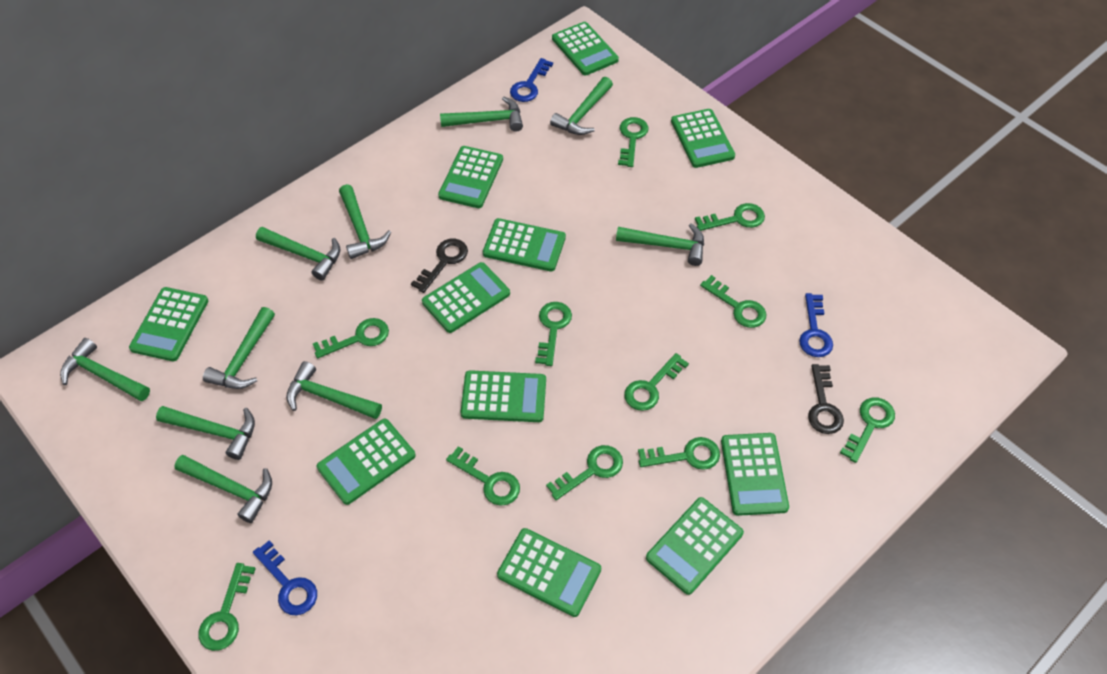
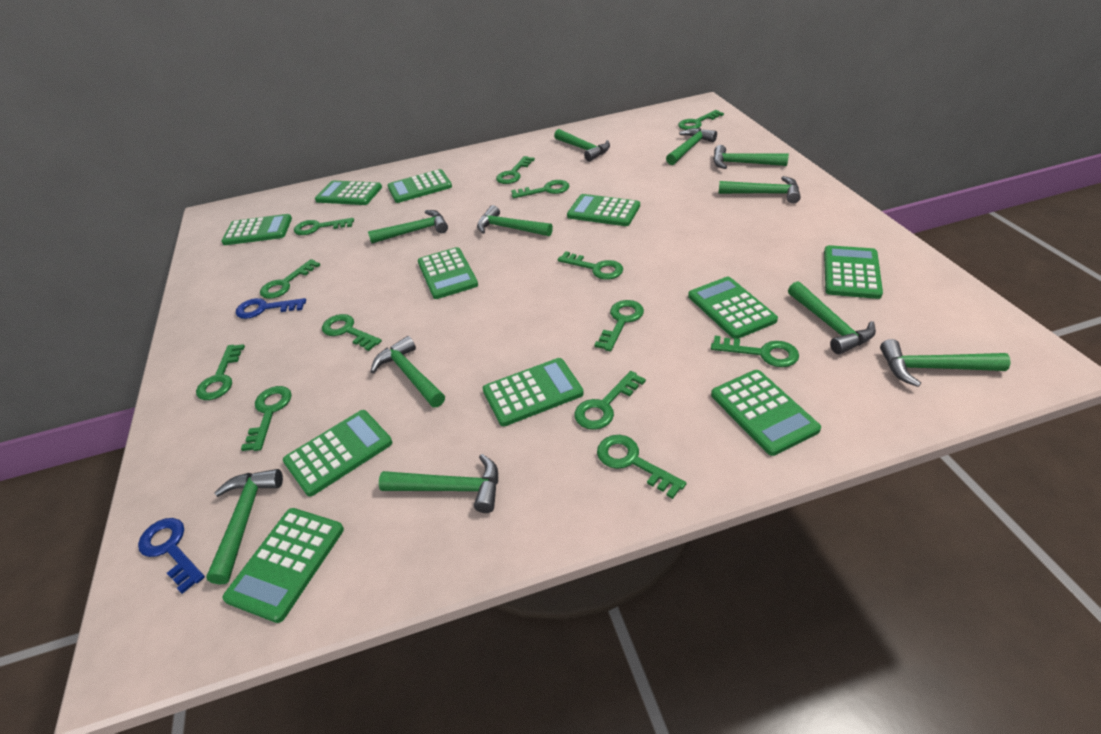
black key: [411,239,468,293] [808,364,844,434] = 2 -> none = 0
blue key: [253,540,317,615] [510,58,553,102] [799,293,833,357] = 3 -> [138,518,205,594] [236,298,306,319] = 2
green hammer: [60,338,150,401] [156,406,255,460] [174,455,272,523] [203,307,275,389] [256,227,340,280] [286,361,382,419] [339,184,391,259] [440,97,523,132] [550,77,613,135] [616,223,704,266] = 10 -> [206,469,283,585] [368,210,448,244] [370,336,445,407] [379,454,498,513] [477,205,553,236] [554,129,610,161] [666,128,717,165] [713,145,789,169] [718,176,801,204] [788,281,876,354] [880,339,1011,387] = 11
green key: [198,563,256,651] [313,318,389,358] [446,446,520,506] [535,302,572,366] [546,445,623,500] [618,117,649,167] [624,353,689,411] [638,437,720,470] [695,203,765,231] [700,275,766,328] [840,397,895,463] = 11 -> [196,344,245,400] [241,386,292,451] [260,259,320,299] [294,218,354,235] [322,314,382,351] [496,156,535,184] [511,180,569,198] [558,251,623,280] [574,371,646,430] [594,300,644,351] [597,435,686,499] [678,110,724,130] [711,336,799,367] = 13

